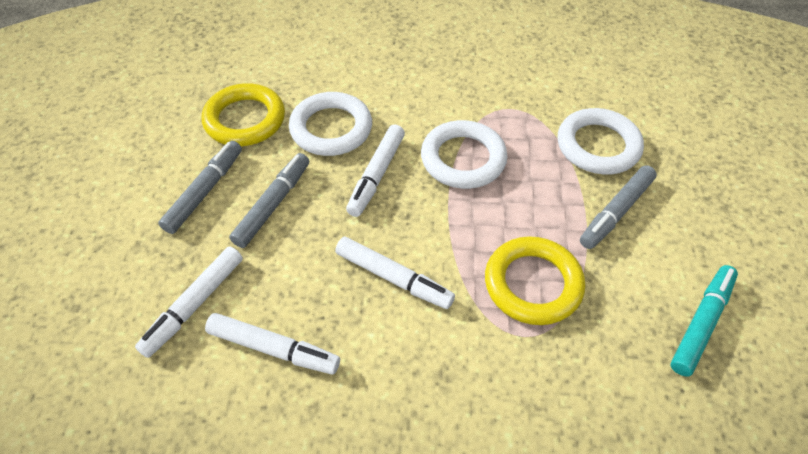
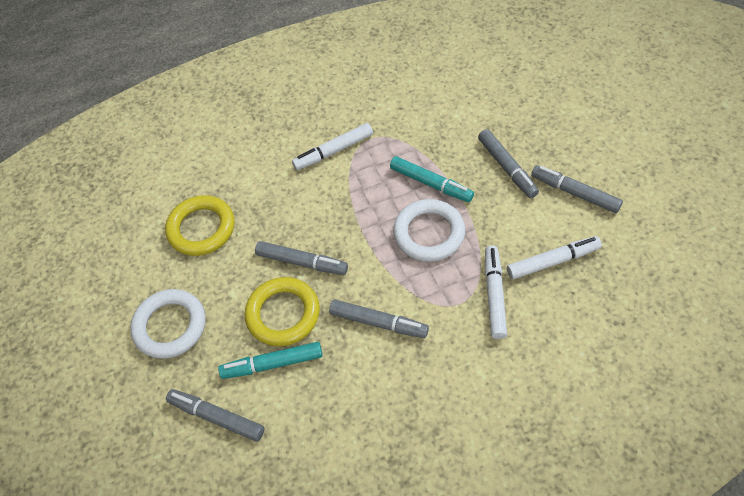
grey marker: [158,141,242,234] [229,153,309,248] [580,165,657,249] = 3 -> [166,389,265,442] [255,241,348,275] [329,300,429,338] [478,129,539,198] [531,165,623,213] = 5
turquoise marker: [670,265,738,376] = 1 -> [218,342,323,379] [390,156,474,202] = 2
white marker: [135,246,243,358] [205,313,340,375] [335,237,455,309] [346,124,405,217] = 4 -> [292,123,373,170] [485,245,507,339] [507,236,602,279] = 3
white ring: [289,92,372,156] [421,120,507,189] [558,108,644,175] = 3 -> [130,289,206,359] [393,199,465,262] = 2

